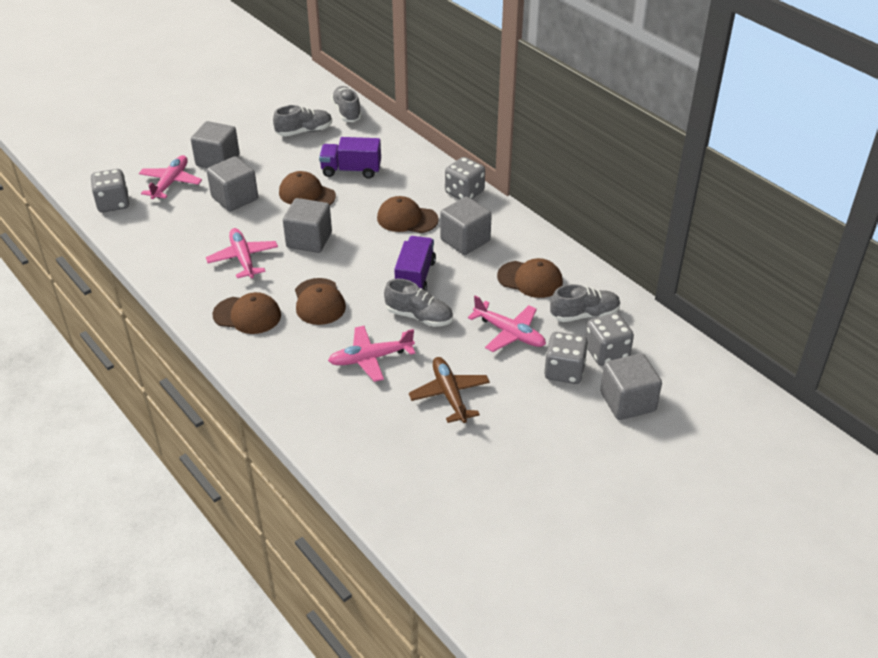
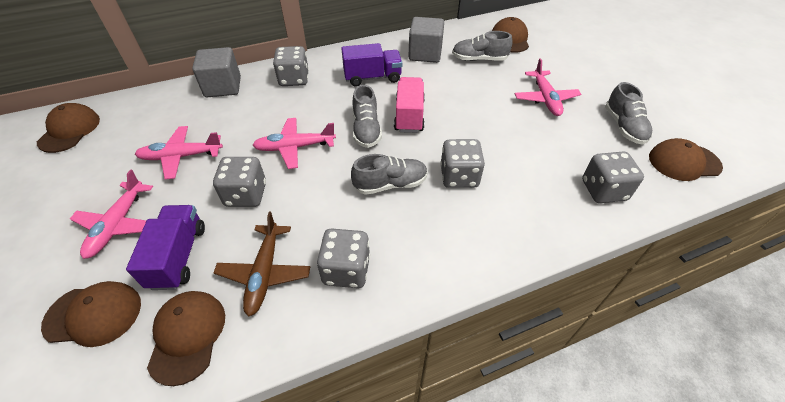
grey cube: [191,121,240,168] [207,156,258,211] [283,198,332,253] [440,197,492,255] [600,353,662,420] = 5 -> [192,47,241,97] [408,17,444,63] = 2
grey dice: [91,169,130,212] [445,157,485,199] [544,332,588,384] [585,313,634,366] = 4 -> [213,157,266,207] [273,46,309,86] [317,228,370,288] [440,139,485,188] [582,151,644,203] = 5
pink truck: none = 0 -> [394,77,425,133] = 1

